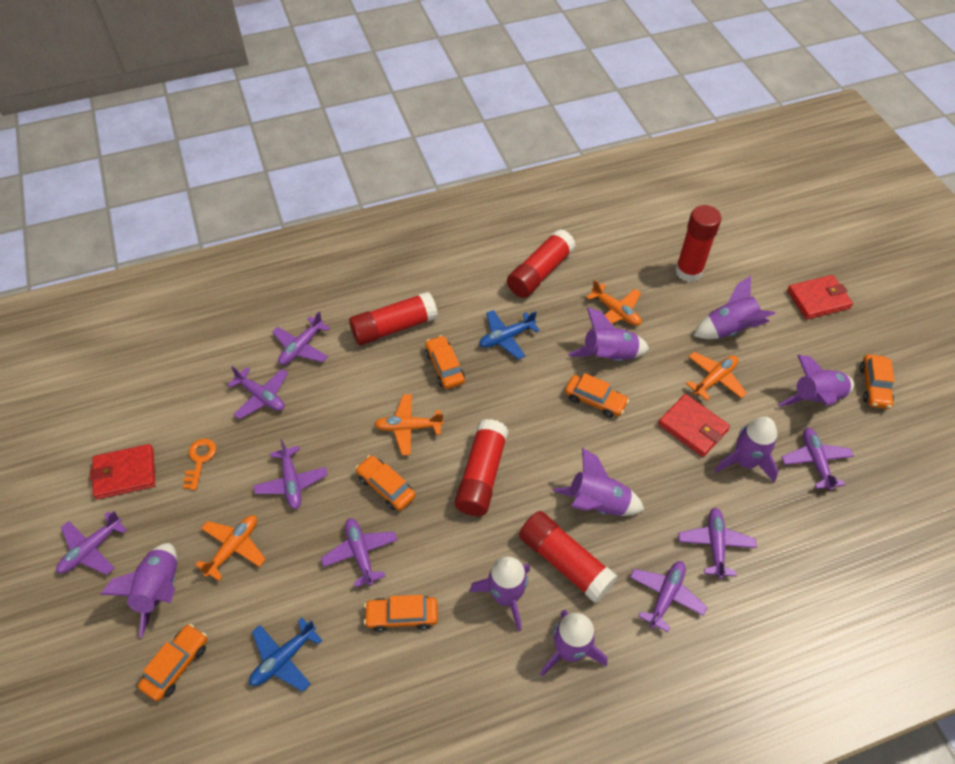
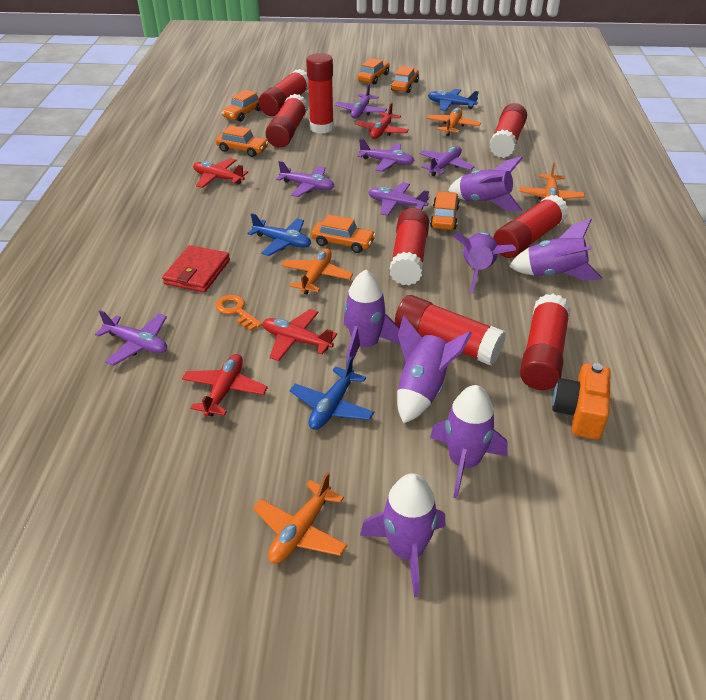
blue plane: [249,618,323,692] [479,310,540,359] = 2 -> [247,213,311,256] [290,356,374,430] [428,89,479,111] = 3
orange camera: none = 0 -> [552,363,611,440] = 1
purple plane: [56,511,127,575] [227,366,288,419] [253,439,328,509] [272,312,330,365] [321,518,397,588] [630,561,707,632] [678,508,757,579] [781,428,854,491] = 8 -> [95,310,167,366] [276,161,334,197] [335,84,387,119] [358,139,415,172] [368,182,429,216] [419,146,475,176] = 6
purple rocket: [100,543,177,637] [469,556,530,632] [540,610,607,677] [553,448,644,516] [568,307,649,361] [694,276,775,339] [714,417,779,482] [778,355,854,407] = 8 -> [344,270,400,366] [360,473,445,597] [397,316,472,424] [430,385,508,499] [448,156,523,211] [453,232,516,294] [509,218,602,280] = 7
red glue stick: [349,292,438,345] [455,419,509,516] [507,229,576,298] [519,511,617,603] [675,205,721,282] = 5 -> [258,69,309,116] [266,94,308,148] [306,53,334,134] [390,208,429,285] [395,295,506,365] [489,103,527,158] [493,195,569,258] [520,294,571,390] = 8
red plane: none = 0 -> [182,354,268,417] [193,158,248,188] [263,309,337,361] [355,102,409,139] = 4
red wallet: [90,444,155,499] [658,394,730,457] [787,275,853,320] = 3 -> [162,245,230,292] = 1

